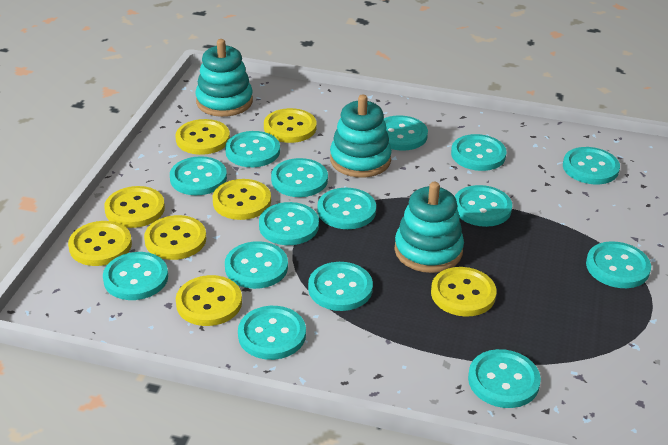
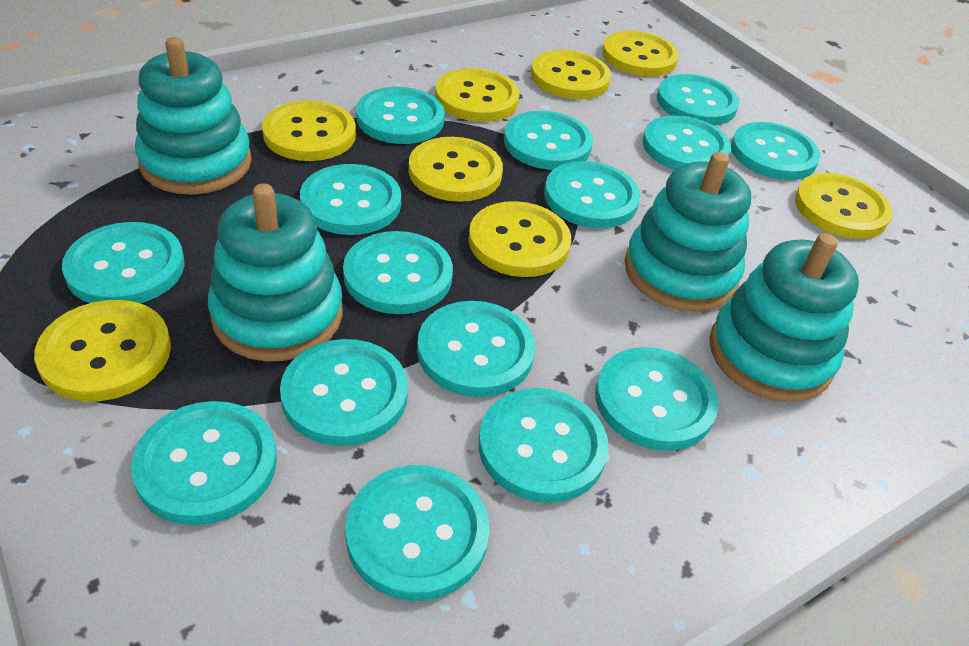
turquoise stacking toy: [195,39,253,117] [330,95,392,178] [395,182,464,273] = 3 -> [135,37,252,195] [208,184,343,362] [625,152,751,312] [709,233,859,402] = 4

